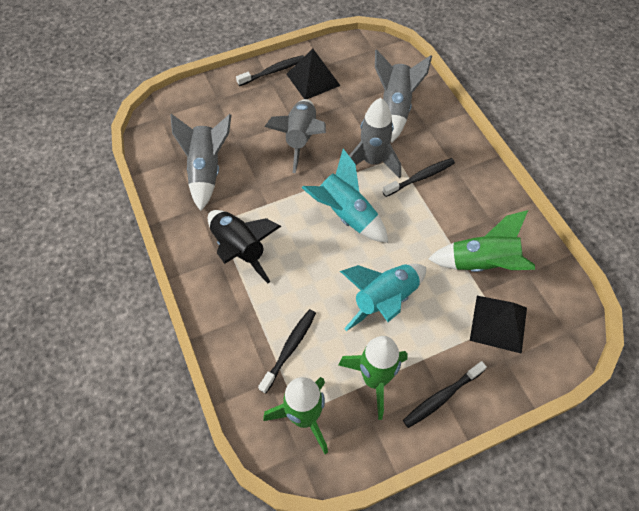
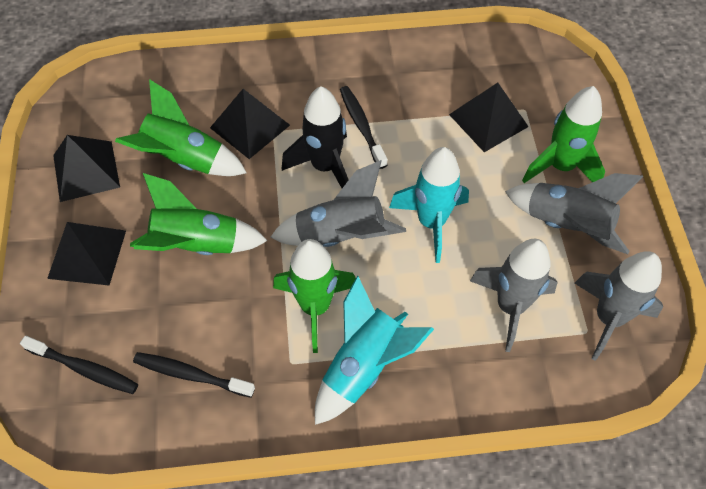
black pyramid: [286,49,341,99] [470,296,527,354] = 2 -> [47,222,126,285] [53,135,120,202] [210,89,290,159] [449,83,529,152] = 4
black toothbrush: [236,55,304,86] [258,309,316,394] [382,158,455,197] [403,361,487,428] = 4 -> [20,336,138,394] [133,352,255,398] [340,86,387,169] = 3
green rocket: [263,377,328,454] [338,336,408,420] [428,210,535,272] = 3 -> [115,79,247,176] [130,173,267,255] [273,239,356,353] [522,86,605,183] = 4

